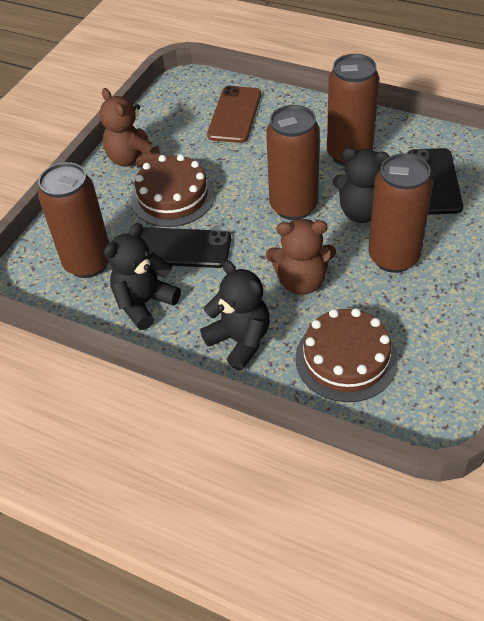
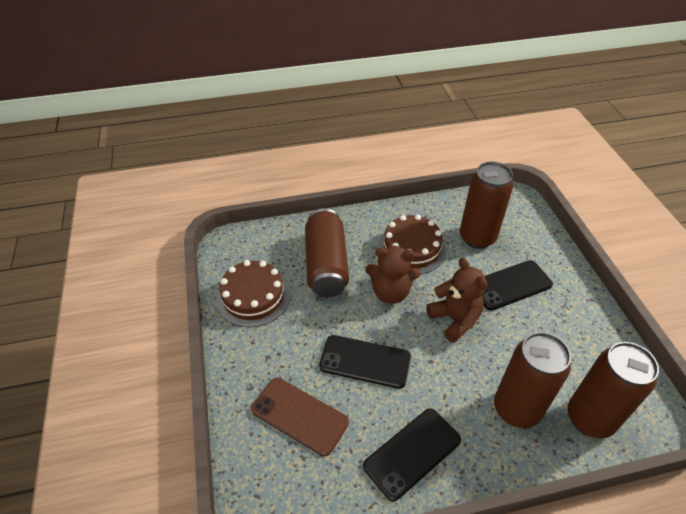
black phone: [140,227,231,268] [407,148,463,214] = 2 -> [319,335,411,389] [363,408,461,501] [482,260,553,311] = 3
black teddy bear: [104,223,181,330] [200,260,270,370] [333,148,390,223] = 3 -> none = 0

